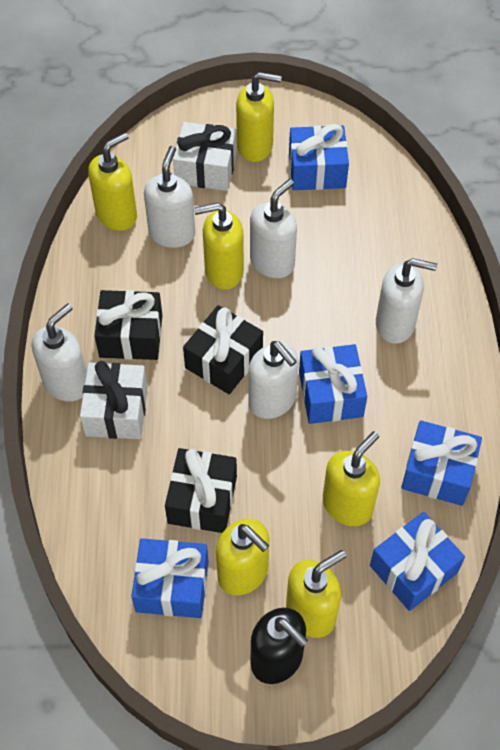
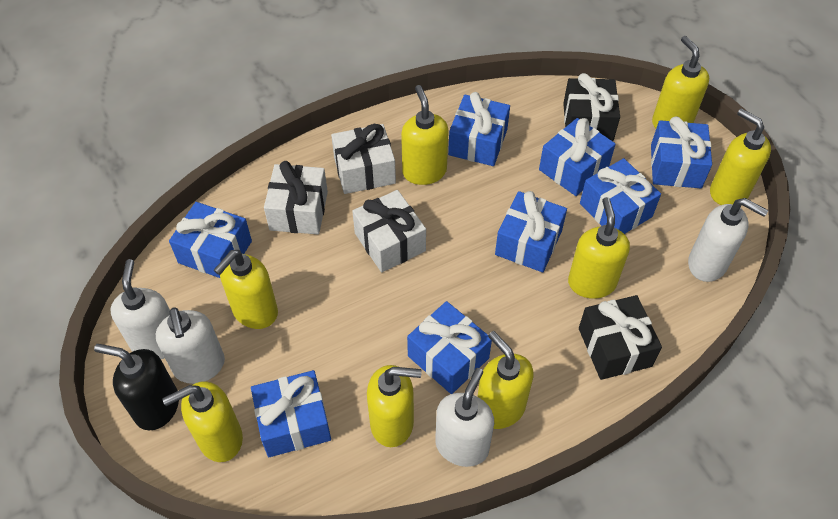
black gift: [94,290,162,360] [165,448,237,533] [183,305,263,394] = 3 -> [563,73,620,141] [579,295,662,380] = 2
blue gift: [131,538,209,618] [289,124,349,190] [299,344,367,424] [370,512,465,611] [401,420,482,506] = 5 -> [169,202,252,278] [251,370,331,457] [407,301,492,394] [448,92,510,166] [495,191,567,272] [539,118,616,196] [580,158,661,234] [651,117,712,188] = 8
white gift: [80,361,148,439] [173,122,237,191] = 2 -> [264,161,328,234] [331,124,396,194] [352,190,426,273] = 3
white soap dispenser: [32,304,87,401] [144,146,195,248] [248,341,299,419] [250,179,297,278] [376,258,437,344] = 5 -> [111,259,170,359] [156,307,225,384] [435,368,494,467] [688,198,768,282] = 4
yellow soap dispenser: [88,132,137,231] [194,203,244,290] [216,519,269,595] [236,72,282,162] [286,550,346,638] [323,431,380,526] = 6 -> [162,381,243,462] [214,250,278,329] [367,365,422,447] [401,85,449,185] [478,331,533,429] [568,197,630,299] [652,36,709,128] [710,108,771,205] = 8

